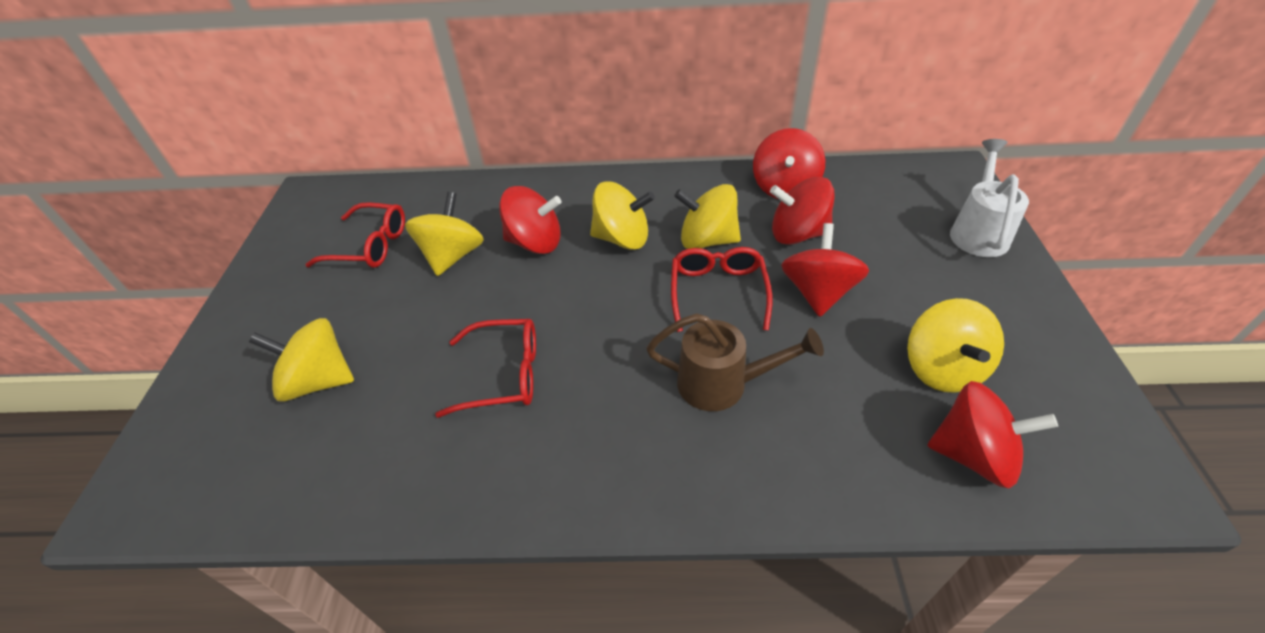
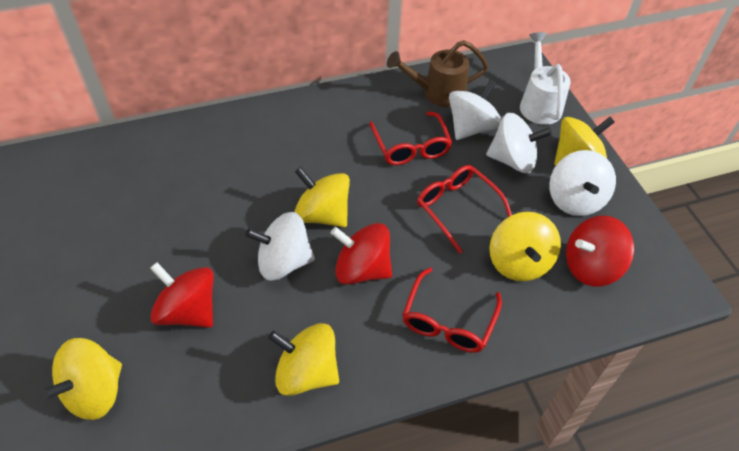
red spinning top: [499,186,561,254] [753,128,825,199] [770,177,835,245] [781,223,869,317] [927,381,1058,488] = 5 -> [150,262,214,328] [331,223,392,285] [566,215,634,287] = 3
white spinning top: none = 0 -> [245,212,315,281] [449,79,501,140] [486,113,552,173] [549,150,616,216] = 4

